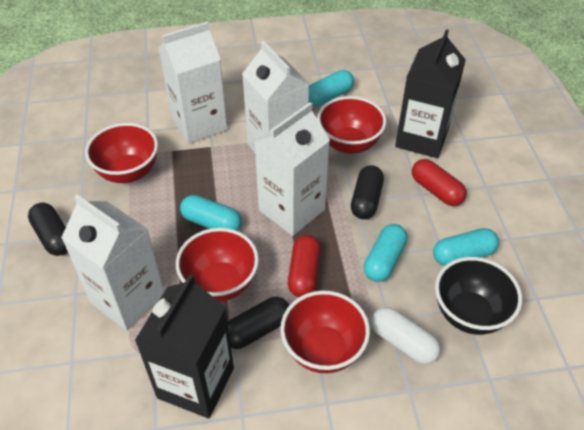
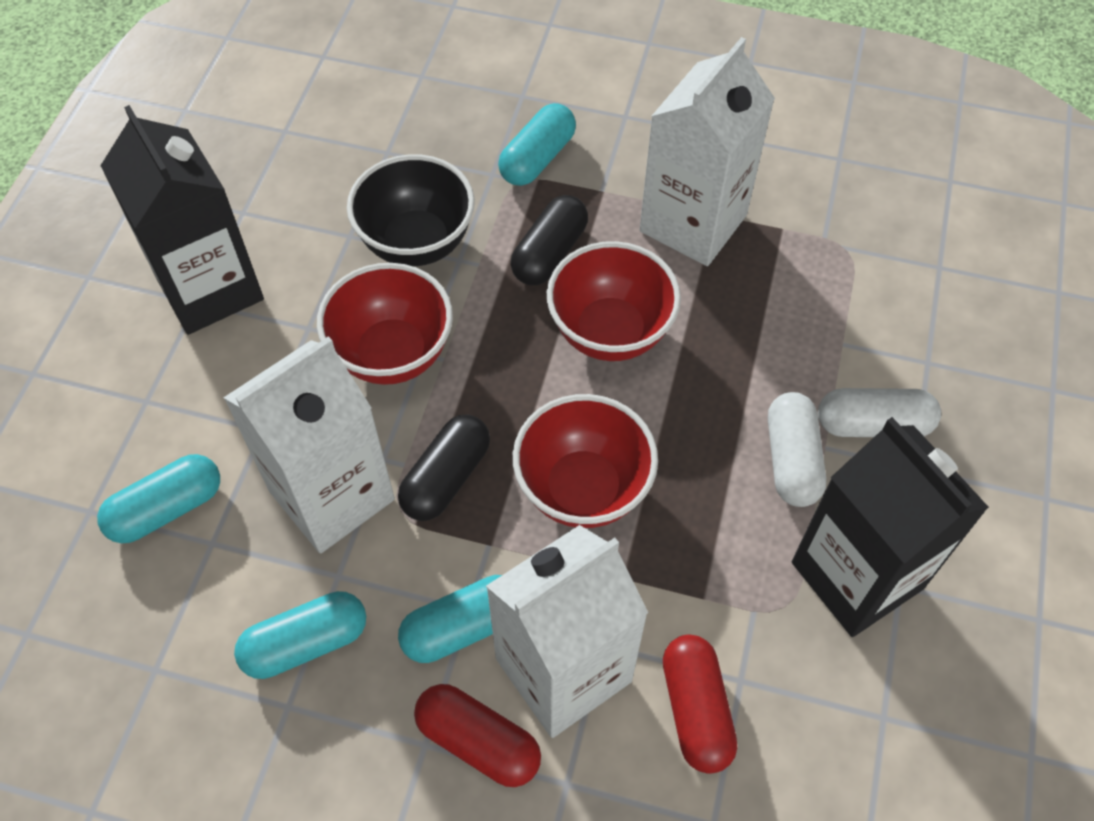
black capsule: [28,203,68,256] [227,297,290,349] [351,165,384,219] = 3 -> [398,415,490,521] [511,195,588,285] = 2
red bowl: [85,123,158,183] [176,228,259,302] [280,290,370,373] [317,96,386,154] = 4 -> [317,263,453,385] [513,394,658,528] [547,241,681,361] = 3
white capsule: [371,307,441,364] = 1 -> [768,392,826,507] [818,388,941,437] = 2
white carton: [61,194,164,331] [159,21,227,144] [242,41,309,153] [254,102,330,236] = 4 -> [224,336,395,553] [486,525,648,738] [640,37,775,266] = 3

